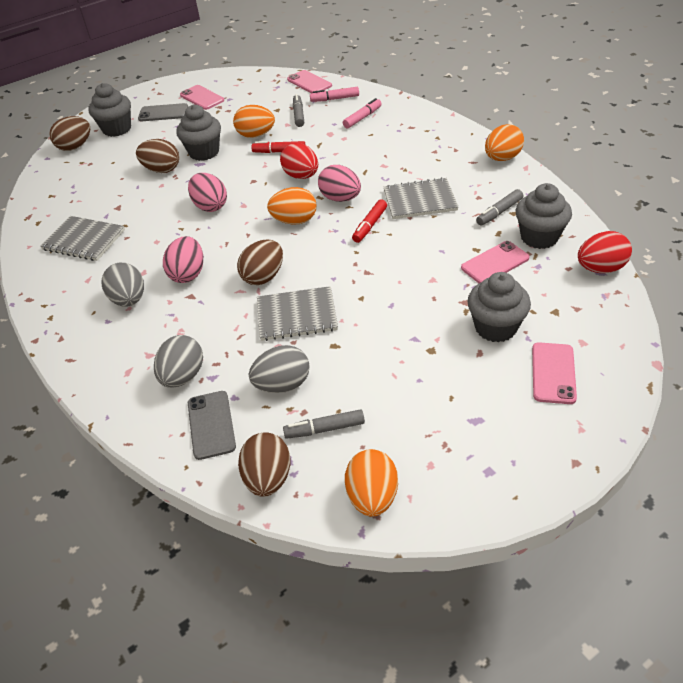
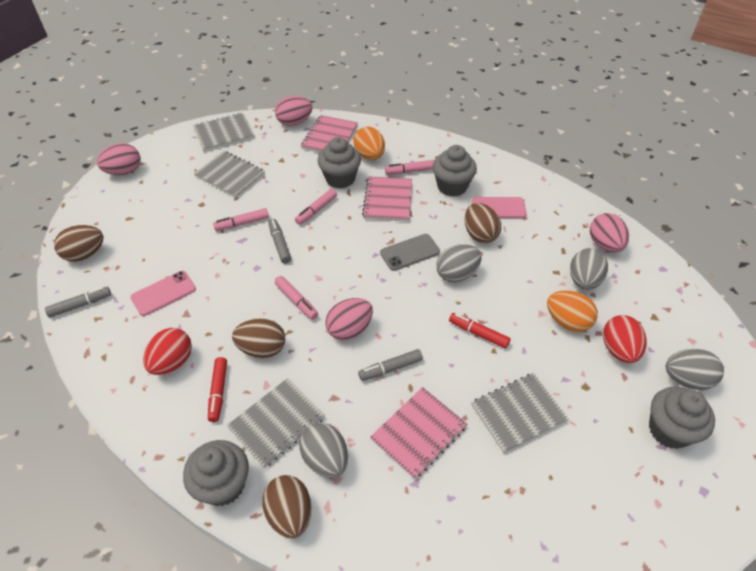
grey egg: [101,263,144,306] [154,335,203,387] [249,345,309,393] = 3 -> [299,423,348,478] [436,244,482,282] [570,248,608,290] [666,349,724,390] = 4
grey notebook: [40,216,125,261] [257,286,338,341] [383,177,459,219] = 3 -> [193,113,255,152] [194,151,265,198] [227,378,325,468] [471,373,569,454] = 4
grey phone: [138,103,188,121] [188,391,236,460] = 2 -> [380,234,440,271] = 1
orange egg: [233,105,275,138] [267,187,317,225] [345,449,398,517] [485,124,524,161] = 4 -> [353,127,385,160] [547,290,598,332] = 2
pink egg: [163,236,203,283] [188,173,227,212] [318,165,361,202] = 3 -> [97,143,141,175] [275,96,312,126] [325,298,373,340] [590,213,629,252] = 4
pink marker: [310,87,359,102] [343,98,382,129] = 2 -> [213,208,269,231] [275,276,318,320] [295,189,337,225] [385,160,434,175] = 4
pink notebook: none = 0 -> [301,115,358,153] [362,177,412,222] [370,387,467,479] = 3
pink phone: [180,85,224,110] [287,70,332,94] [461,241,530,283] [532,342,577,404] = 4 -> [131,271,196,316] [472,197,527,218] = 2

